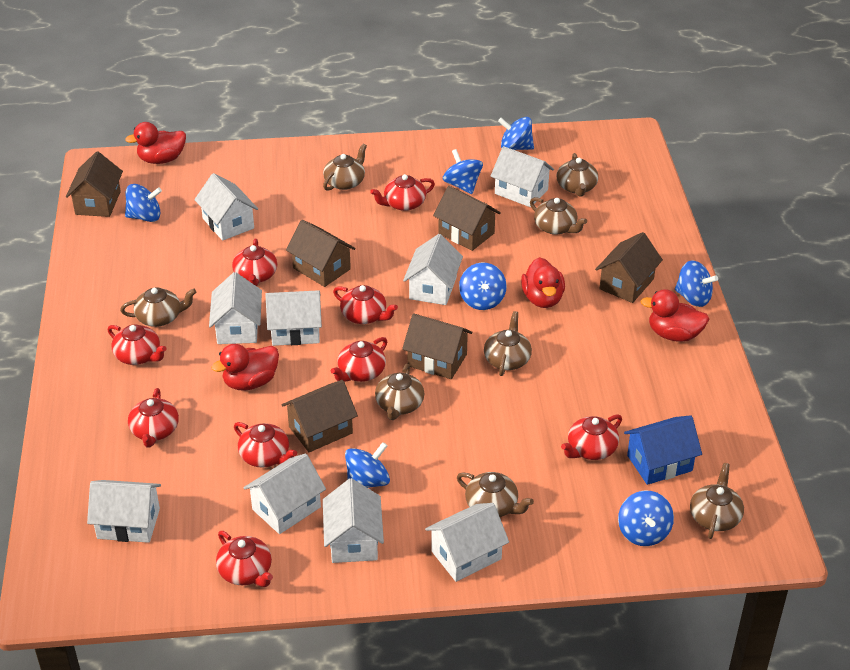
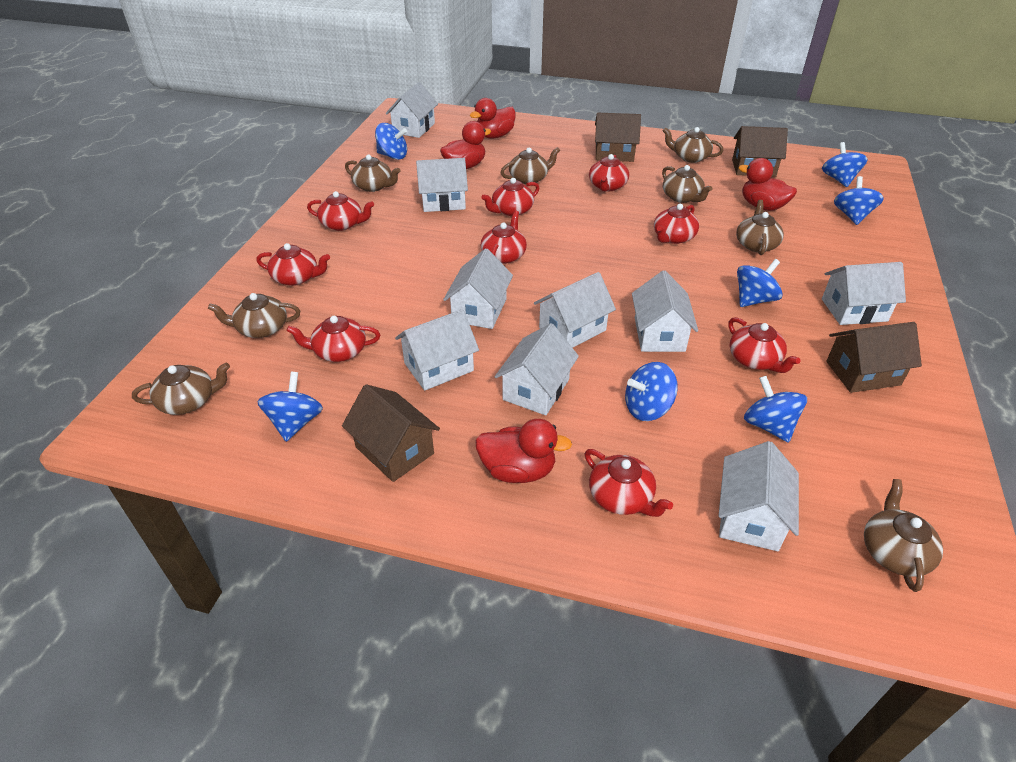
blue house: [624,415,702,485] = 1 -> none = 0
brown house: [66,151,123,217] [282,380,358,452] [286,220,356,287] [402,313,473,379] [433,186,501,251] [595,232,663,303] = 6 -> [342,384,440,482] [595,113,641,162] [732,126,788,177] [826,322,922,393] = 4

